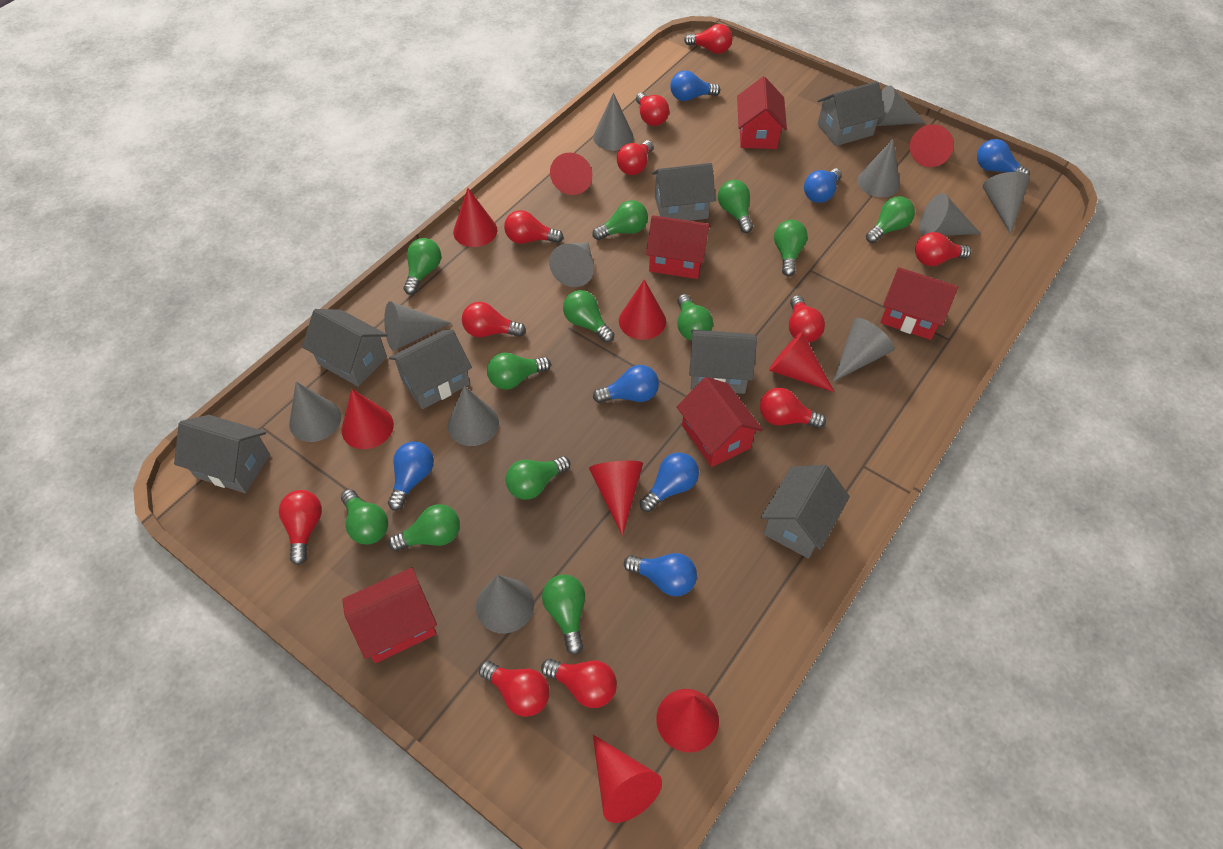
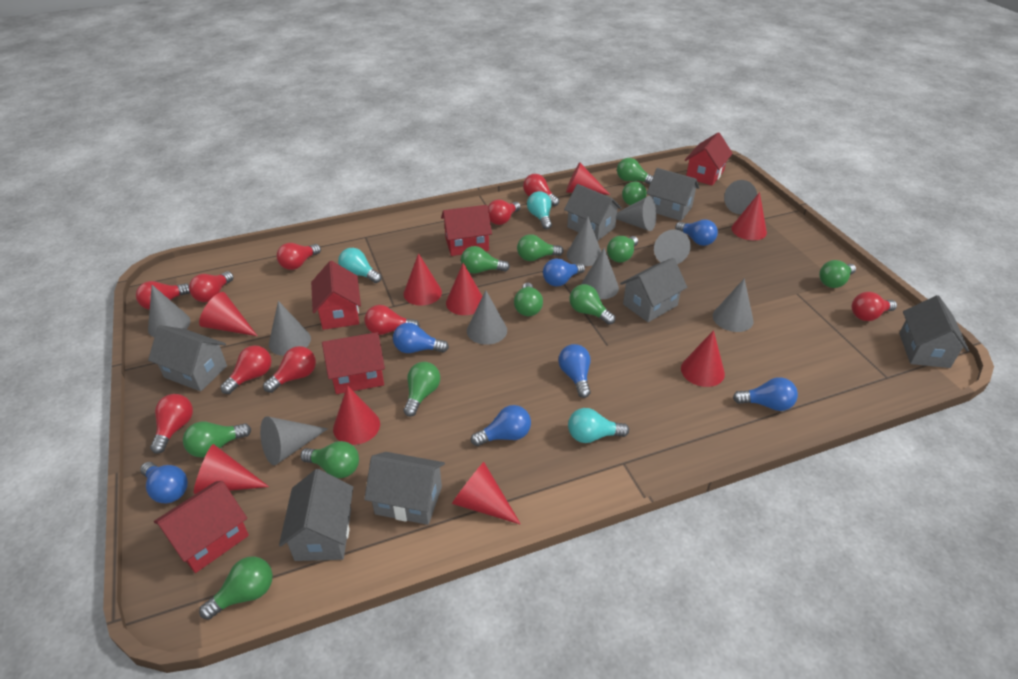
grey cone: [289,382,341,442] [384,301,451,351] [448,386,499,446] [476,575,534,633] [549,243,594,287] [593,93,634,151] [833,318,895,382] [857,139,900,197] [876,85,925,126] [919,193,981,236] [982,172,1030,234] = 11 -> [148,285,190,338] [260,417,328,465] [269,301,311,356] [467,291,507,345] [567,217,601,266] [581,248,619,299] [616,196,657,231] [654,229,691,264] [713,278,754,332] [724,180,757,214] = 10
red light bulb: [279,490,322,565] [462,302,526,337] [479,661,550,717] [504,210,564,244] [541,658,617,708] [617,140,653,175] [636,93,669,126] [684,24,733,54] [760,388,826,428] [789,295,825,343] [915,232,971,266] = 11 -> [136,281,190,310] [150,394,193,454] [189,271,234,302] [220,345,272,394] [263,346,316,393] [277,243,321,270] [365,305,420,335] [488,200,521,225] [523,174,559,206] [852,292,897,321] = 10
turquoise light bulb: none = 0 -> [338,248,382,283] [527,191,552,229] [568,408,629,443] = 3

